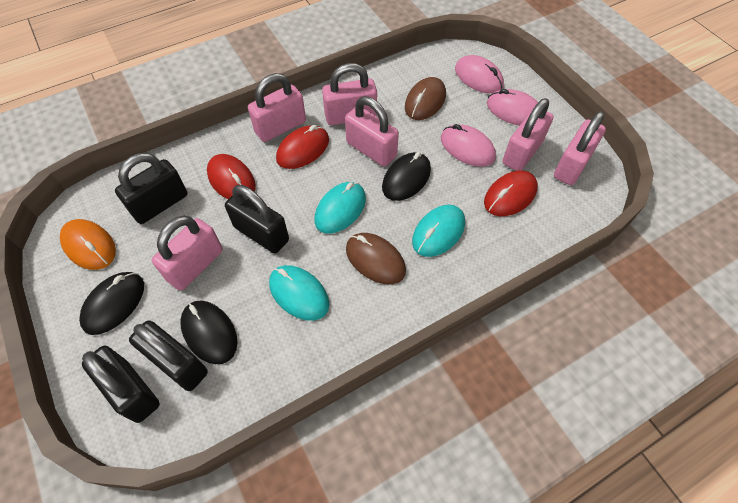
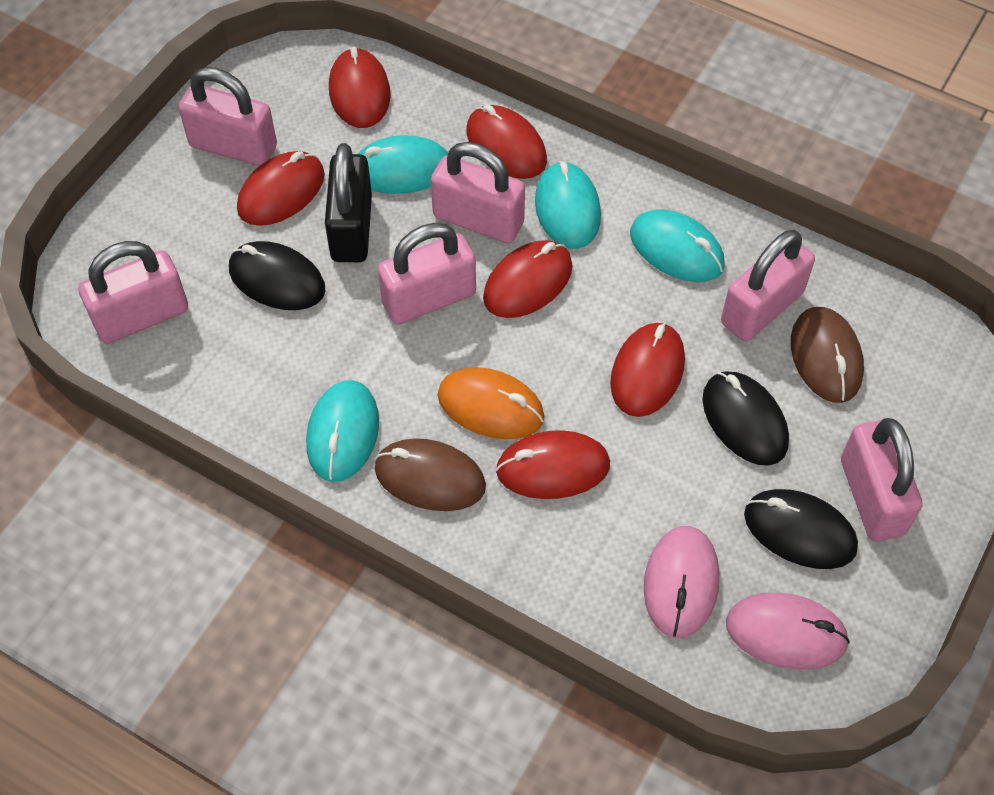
black padlock: [82,346,160,423] [115,153,188,224] [129,320,208,391] [225,185,289,254] = 4 -> [325,143,372,262] = 1
pink mouse: [441,124,496,167] [455,55,504,94] [487,89,538,126] = 3 -> [644,526,719,638] [726,593,850,670] = 2
red mouse: [207,154,256,199] [276,125,329,169] [484,170,538,216] = 3 -> [237,151,325,226] [329,46,391,128] [466,104,547,179] [483,240,572,318] [496,430,610,499] [610,322,685,417] = 6
turquoise mouse: [269,265,329,321] [315,182,366,234] [412,205,465,257] = 3 -> [306,380,379,482] [358,135,448,194] [535,161,601,249] [630,209,725,282] = 4

